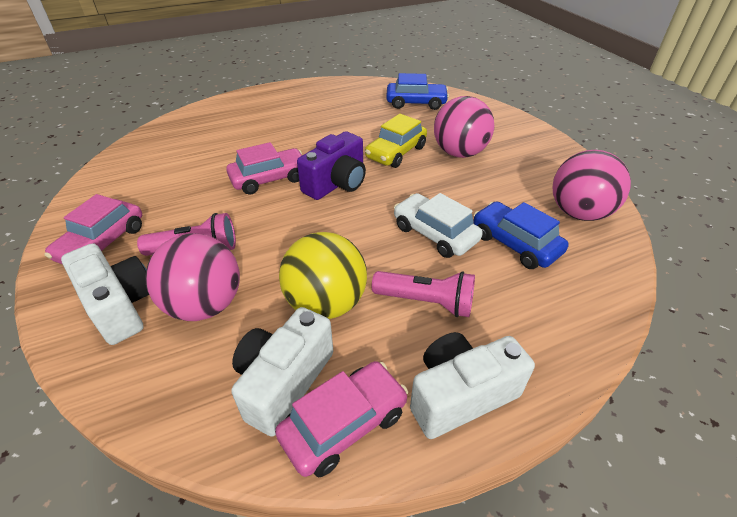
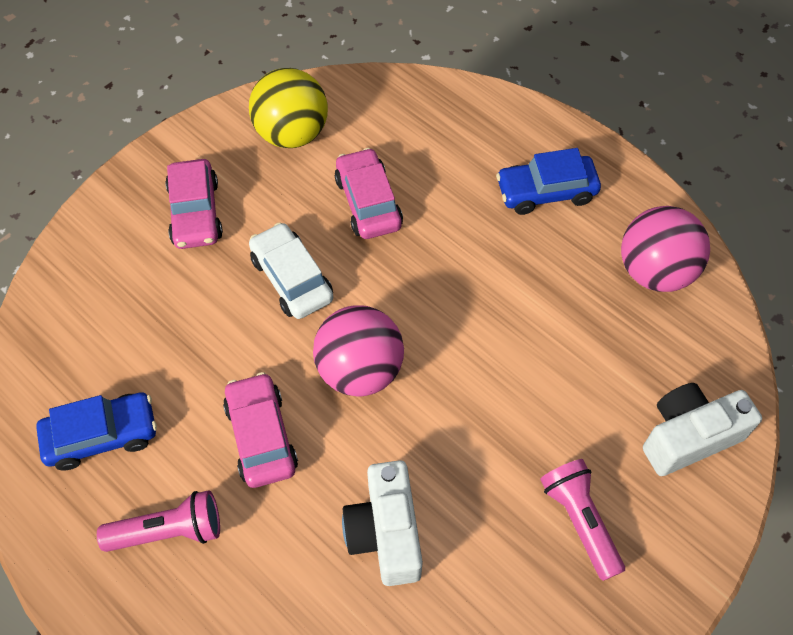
pink ball: [145,233,240,321] [434,96,494,158] [553,150,631,221] = 3 -> [313,305,404,397] [621,206,710,292] = 2
purple camera: [297,131,366,200] = 1 -> none = 0
white camera: [61,243,149,345] [231,307,333,437] [410,332,535,439] = 3 -> [342,460,423,586] [643,383,762,476] = 2
yellow car: [365,114,427,168] = 1 -> none = 0

